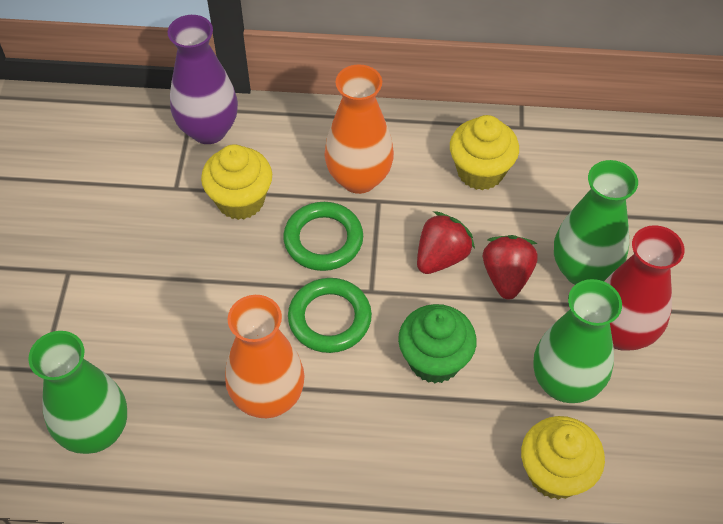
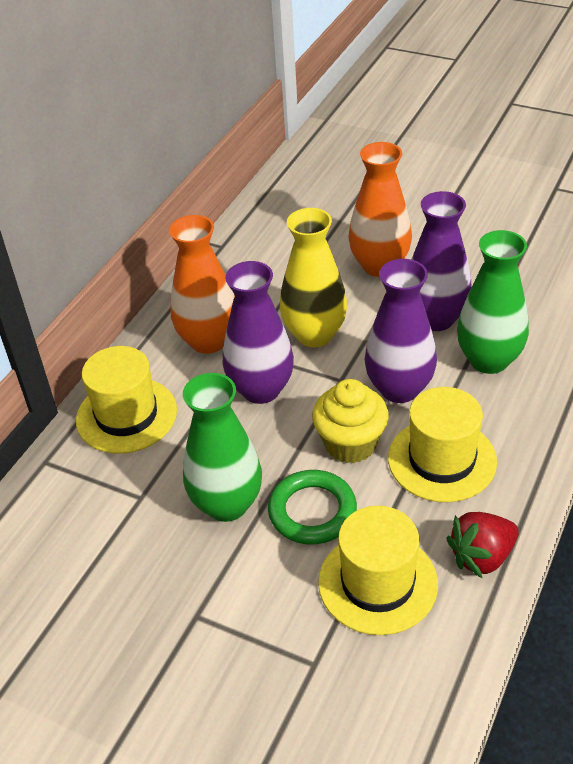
green cupcake: [398,304,477,383] = 1 -> none = 0
green ring: [283,202,363,271] [288,278,372,353] = 2 -> [268,470,357,545] = 1
green vase: [28,331,127,454] [534,279,622,403] [554,160,638,285] = 3 -> [183,373,262,522] [457,230,529,374] = 2
purple vase: [168,15,238,144] = 1 -> [223,261,294,404] [364,259,437,403] [411,191,472,331] = 3
red strawberry: [417,211,475,274] [483,235,538,300] = 2 -> [446,512,519,578] = 1
red vase: [604,225,685,351] = 1 -> none = 0
yellow cupcake: [201,144,272,220] [450,115,519,190] [521,416,605,500] = 3 -> [312,379,389,463] = 1
yellow hat: none = 0 -> [76,346,177,454] [318,506,438,635] [388,387,497,502] = 3
yellow vase: none = 0 -> [280,208,347,347] = 1

